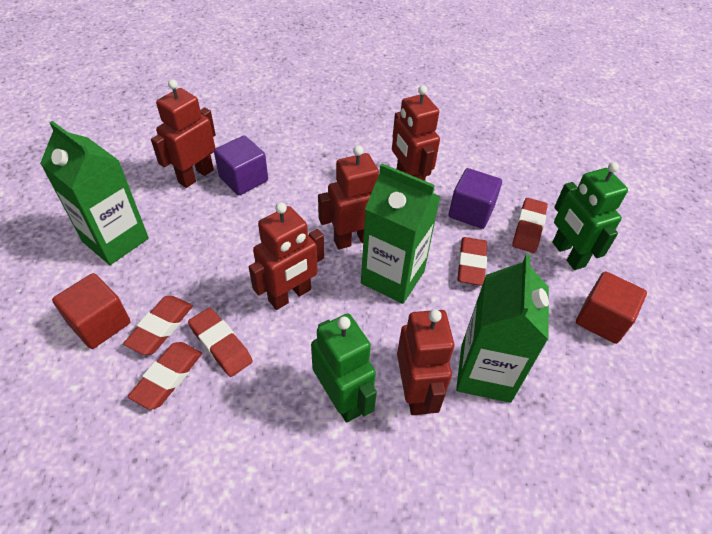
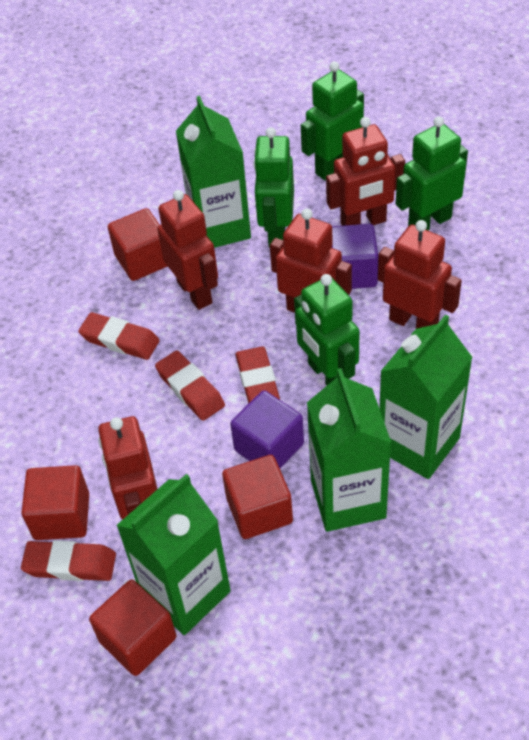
green carton: [40,121,149,265] [361,164,441,304] [456,254,549,403] = 3 -> [116,474,231,635] [176,96,251,248] [307,368,391,532] [379,314,473,479] = 4
green robot: [311,314,377,423] [552,162,628,270] = 2 -> [253,127,294,248] [294,274,360,385] [301,61,364,181] [396,116,468,230] = 4
red cube: [52,273,130,349] [576,271,647,344] = 2 -> [22,465,89,540] [89,579,177,676] [108,208,168,281] [222,455,293,539] = 4
red eraser: [123,296,193,355] [128,342,202,410] [188,308,253,377] [458,237,487,286] [512,198,548,253] = 5 -> [21,540,116,581] [78,312,160,360] [155,351,225,421] [235,347,280,404] = 4

